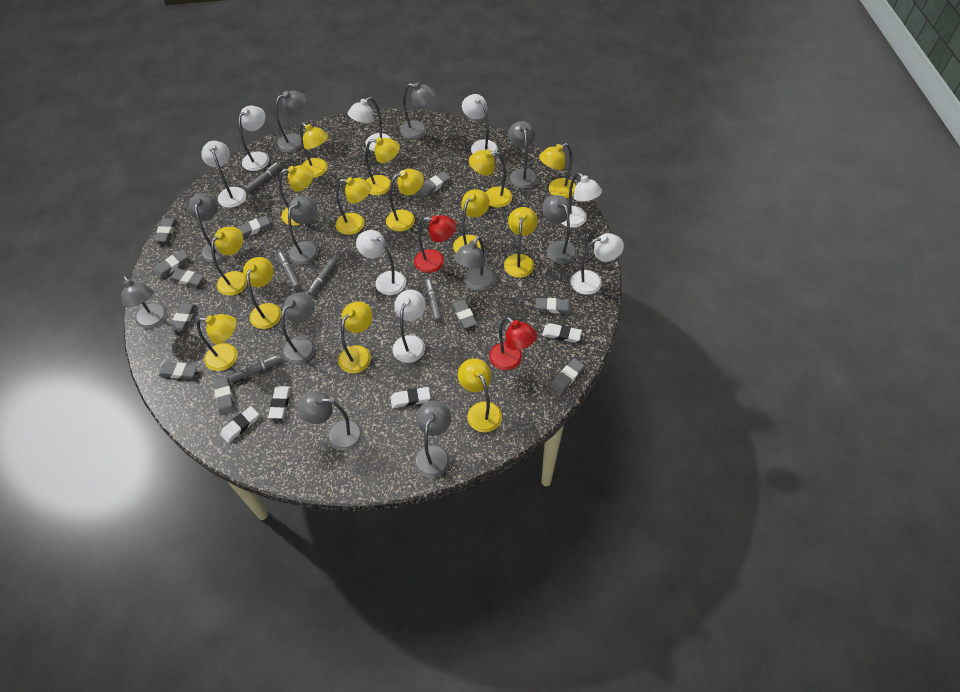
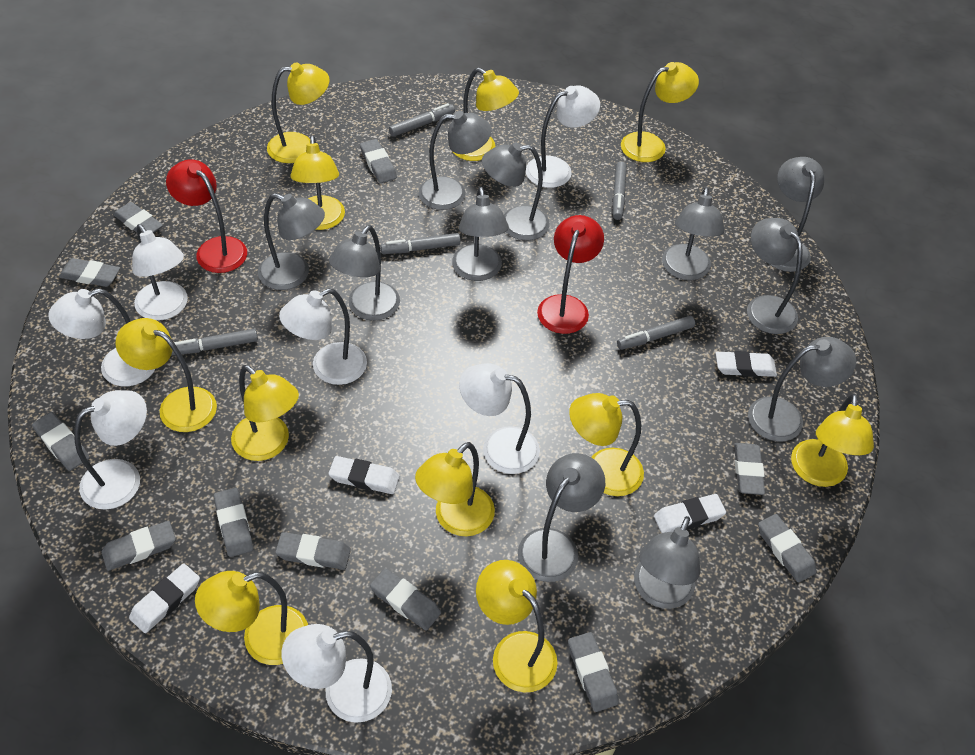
white lamp: [201,141,246,208] [238,106,269,171] [348,97,391,152] [356,230,406,295] [393,290,426,363] [462,94,498,156] [561,173,602,228] [571,233,624,295] = 8 -> [48,289,155,386] [74,390,147,510] [132,224,188,321] [279,288,367,385] [281,624,392,723] [459,363,540,474] [526,86,600,188] = 7
yellow lamp: [197,314,238,371] [211,227,247,296] [243,257,282,329] [279,165,314,226] [300,123,329,178] [336,177,372,235] [338,301,373,373] [365,137,400,195] [386,169,424,232] [453,189,490,253] [458,358,502,433] [469,149,512,208] [504,207,538,278] [539,143,576,199] = 14 -> [115,318,217,432] [195,571,308,665] [231,365,299,461] [267,62,330,163] [290,135,345,230] [415,442,495,536] [452,68,519,161] [476,560,558,693] [569,393,644,496] [621,62,699,162] [791,394,874,487] = 11

